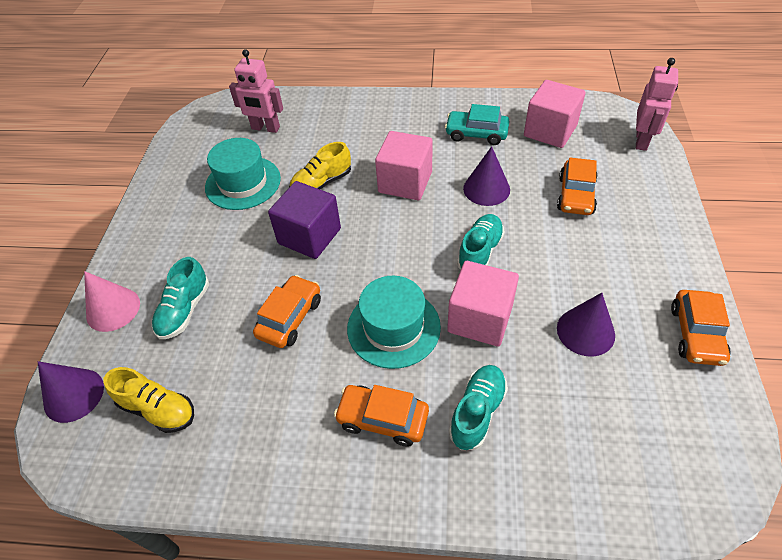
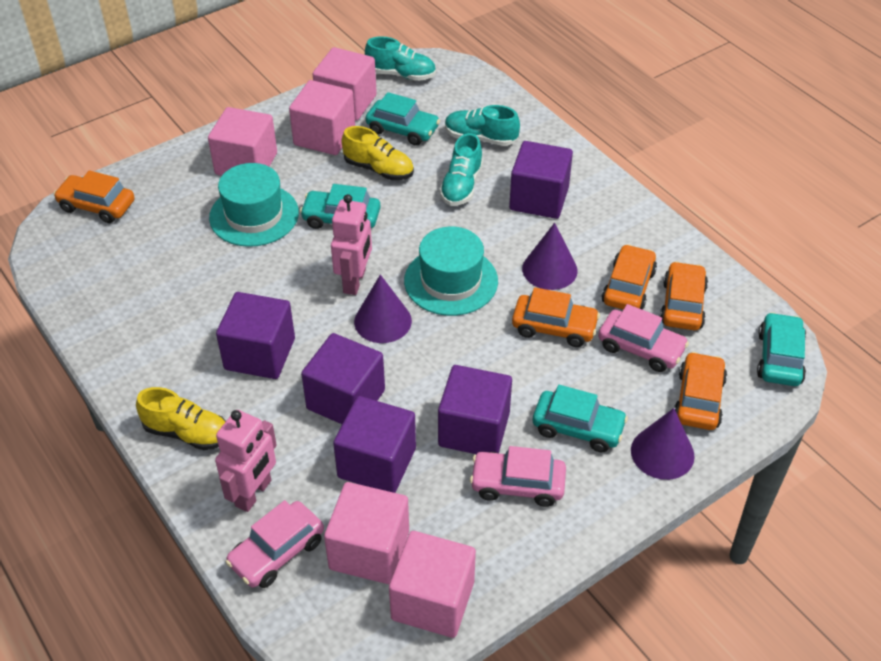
orange car: [253,275,321,348] [334,385,429,447] [557,158,598,215] [671,290,730,366] = 4 -> [54,170,134,223] [512,287,600,347] [602,244,657,310] [660,261,708,330] [674,352,727,430] = 5
pink car: none = 0 -> [226,500,324,588] [470,446,566,507] [598,304,689,372] = 3
pink cone: [84,271,140,332] = 1 -> none = 0
pink cube: [375,131,433,200] [447,261,519,346] [524,80,586,148] = 3 -> [208,107,277,176] [289,80,355,155] [313,47,377,121] [324,482,409,584] [389,531,476,638] = 5
purple cube: [268,181,341,259] = 1 -> [216,292,295,379] [301,333,385,424] [333,396,416,493] [438,365,512,454] [509,141,573,219] = 5
turquoise car: [445,104,510,145] = 1 -> [300,184,381,229] [366,92,440,146] [533,385,628,452] [757,312,806,386] = 4

